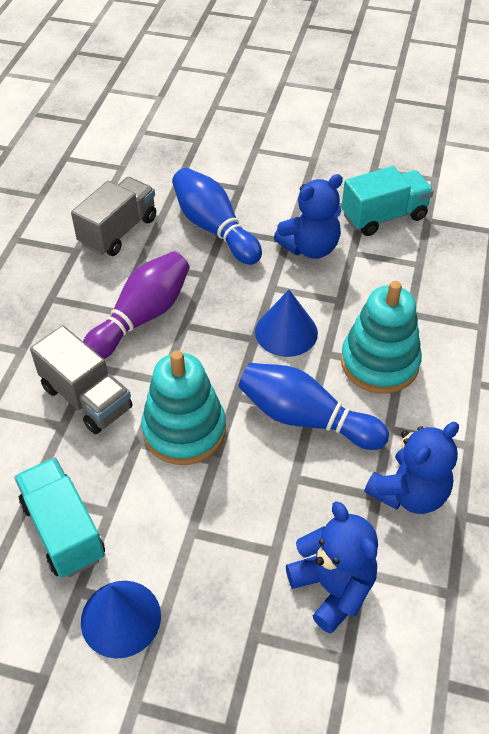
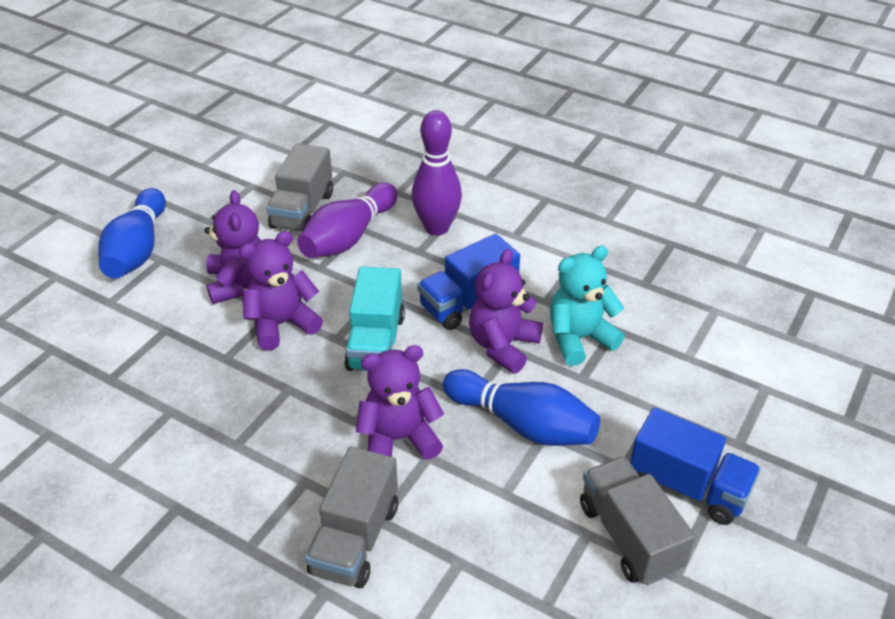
blue cone: [81,581,161,659] [255,290,318,357] = 2 -> none = 0
blue teddy bear: [274,174,343,259] [286,501,378,633] [364,422,459,514] = 3 -> none = 0
blue truck: none = 0 -> [417,234,520,330] [630,407,761,525] = 2
grey truck: [30,325,132,434] [71,177,156,256] = 2 -> [266,143,333,232] [305,447,398,588] [580,457,695,585] = 3
purple bowling pin: [83,251,190,359] = 1 -> [297,183,398,258] [412,110,462,236] = 2
purple teddy bear: none = 0 -> [204,190,261,304] [239,231,323,351] [356,345,444,460] [469,249,543,374] = 4
turquoise stacking toy: [141,351,226,465] [341,281,422,394] = 2 -> none = 0
turquoise teddy bear: none = 0 -> [550,246,625,366] = 1
turquoise truck: [14,458,105,578] [342,166,434,236] = 2 -> [344,266,405,371] = 1

